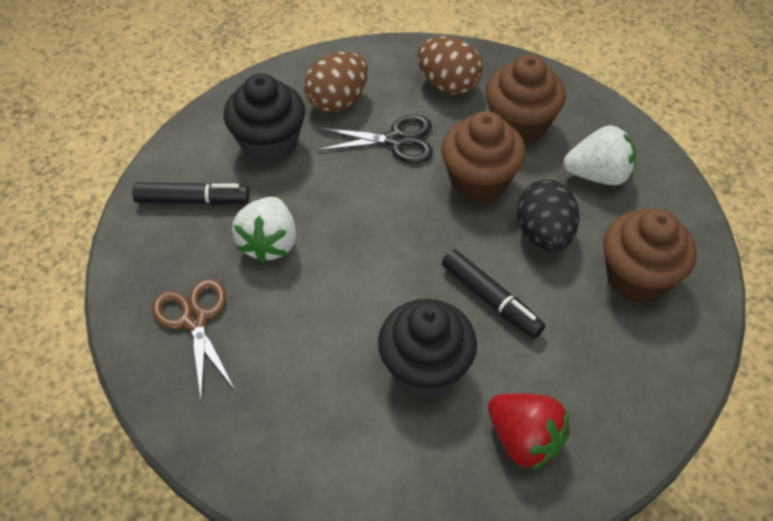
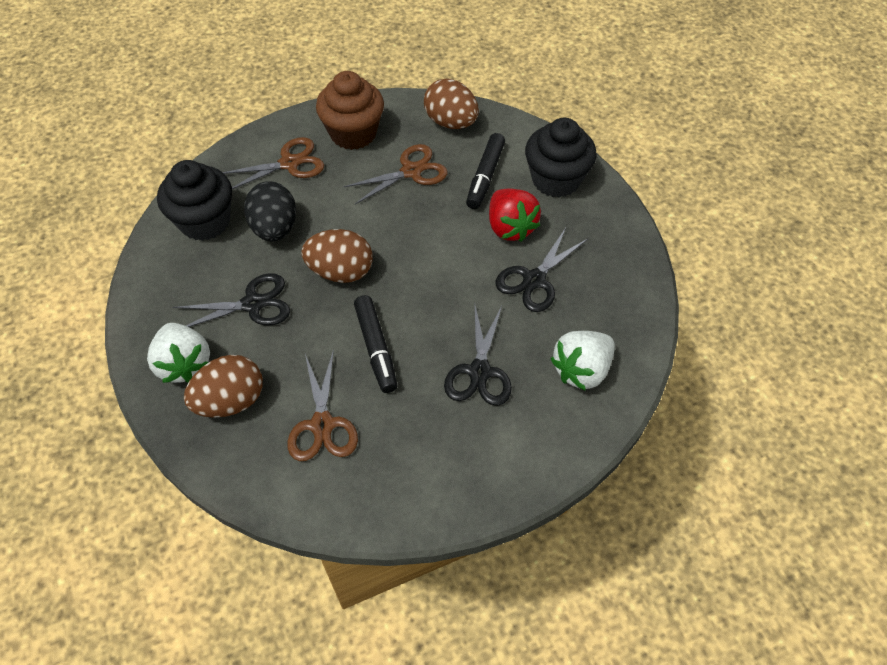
black scissors: [316,115,433,163] = 1 -> [172,273,290,327] [444,306,512,406] [496,228,588,312] = 3
brown cupcake: [441,111,526,202] [485,54,566,144] [603,208,697,303] = 3 -> [316,71,384,150] = 1
brown egg: [304,52,368,112] [417,36,483,94] = 2 -> [184,355,263,418] [302,229,373,283] [424,78,479,129] = 3
brown scissors: [152,278,235,399] = 1 -> [222,137,324,189] [287,349,358,461] [343,144,448,204] = 3

